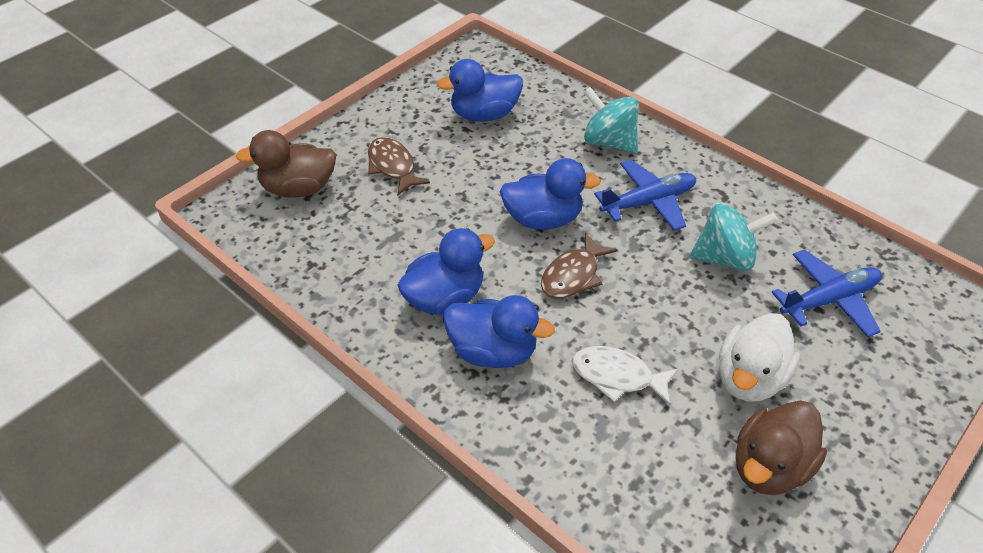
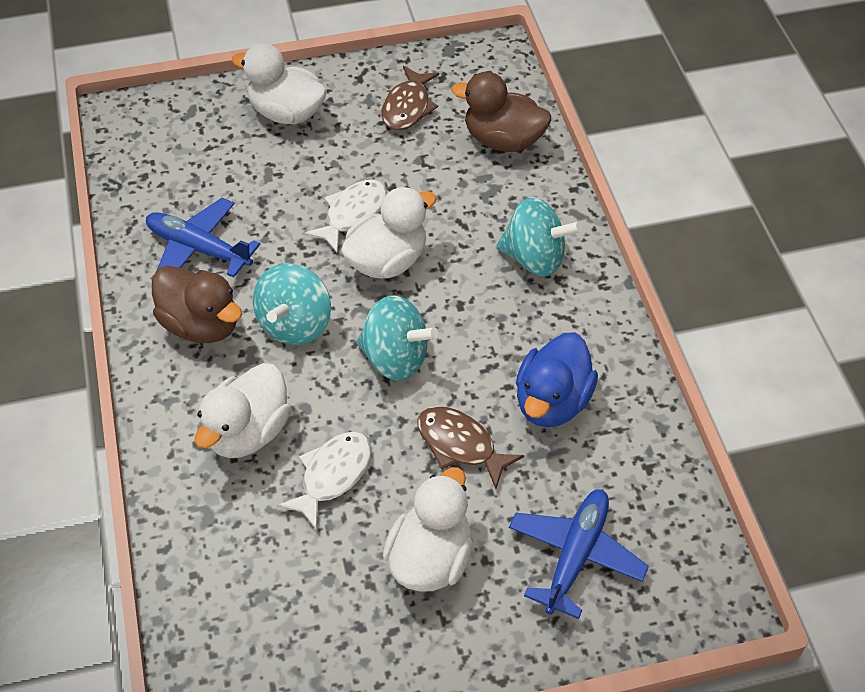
blue duck: [397,228,495,315] [437,59,523,122] [443,295,555,368] [499,158,601,230] = 4 -> [516,333,598,427] = 1
turquoise spinning top: [584,87,639,154] [689,203,778,271] = 2 -> [253,264,331,345] [356,296,438,381] [496,197,582,276] = 3
white duck: [719,313,800,402] = 1 -> [195,363,291,458] [232,43,327,124] [341,187,437,279] [383,467,473,592] = 4
white fish: [572,346,679,406] = 1 -> [277,432,371,530] [304,180,387,253] = 2

